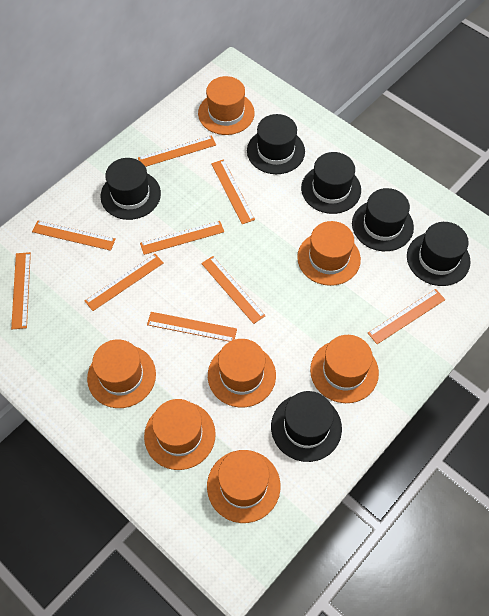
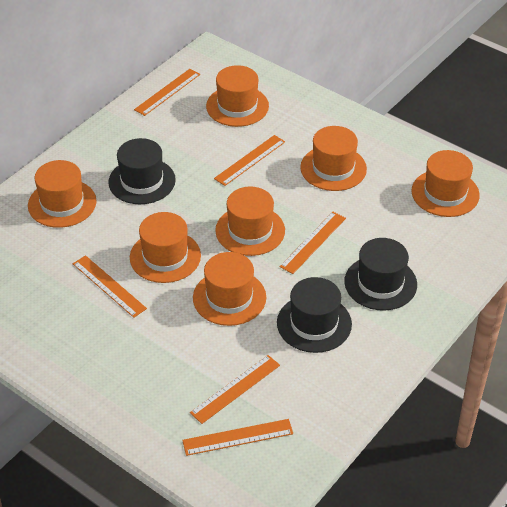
black hat: [100,158,161,220] [247,114,305,174] [271,391,342,462] [301,152,361,214] [352,188,414,251] [407,222,471,286] = 6 -> [109,138,176,204] [277,277,352,353] [344,238,417,311] = 3
orange ruler: [11,252,31,329] [32,221,116,251] [85,254,163,311] [138,135,216,167] [140,221,224,255] [147,312,237,342] [201,256,266,324] [211,159,255,224] [368,289,445,344] = 9 -> [73,255,147,318] [134,69,200,116] [182,419,293,456] [190,355,280,424] [214,135,285,186] [280,212,346,274] = 6

